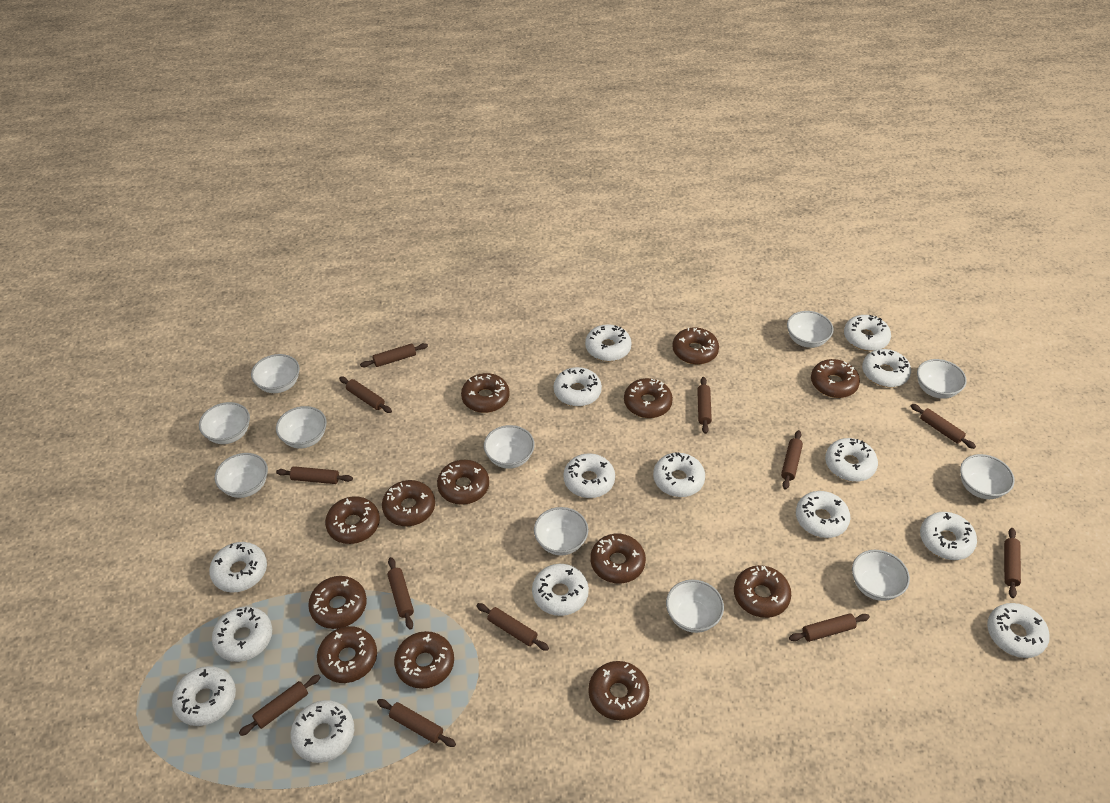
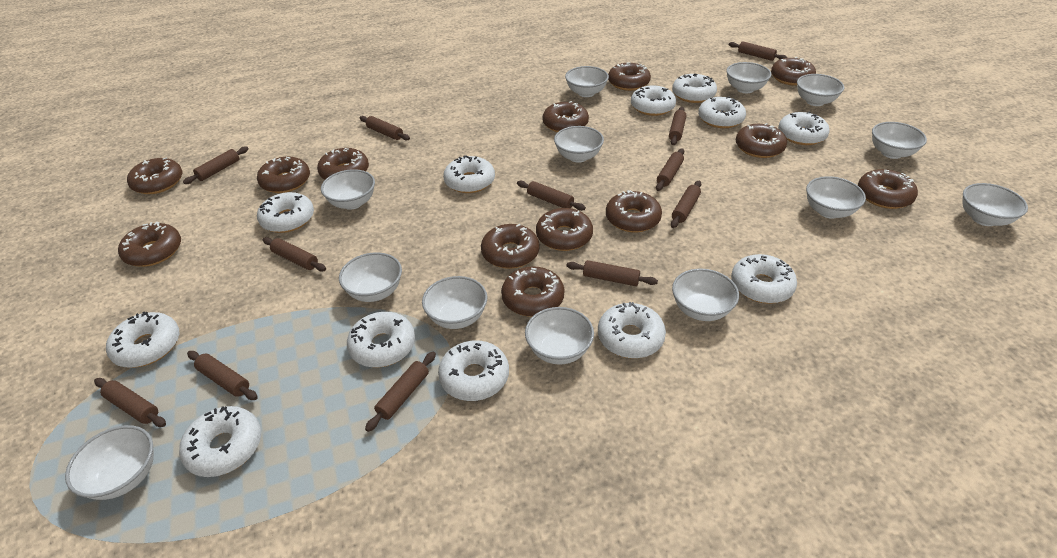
white bowl: [199,402,250,444] [215,453,268,498] [251,354,300,393] [276,406,327,448] [484,425,535,469] [534,507,588,556] [666,580,724,633] [787,311,834,348] [852,550,910,601] [917,359,967,399] [960,454,1015,499] = 11 -> [65,425,154,500] [321,169,375,210] [339,252,402,302] [422,276,487,329] [525,307,594,365] [554,126,604,163] [565,66,609,97] [672,269,739,321] [726,62,771,93] [797,74,844,106] [806,176,866,219] [872,122,927,159] [962,183,1028,226] = 13
white donut: [172,666,236,726] [209,542,267,592] [212,606,272,662] [291,700,354,763] [532,564,589,616] [554,367,602,407] [563,453,615,498] [585,324,632,361] [653,452,705,497] [796,491,851,538] [825,438,878,482] [844,315,891,351] [862,349,911,387] [920,512,977,560] [987,603,1050,658] = 15 -> [106,312,179,368] [179,406,261,477] [257,192,314,233] [347,312,415,368] [438,340,509,401] [443,155,495,193] [598,302,666,358] [631,85,676,116] [672,74,717,103] [698,97,746,128] [731,254,797,304] [778,112,830,145] = 12

